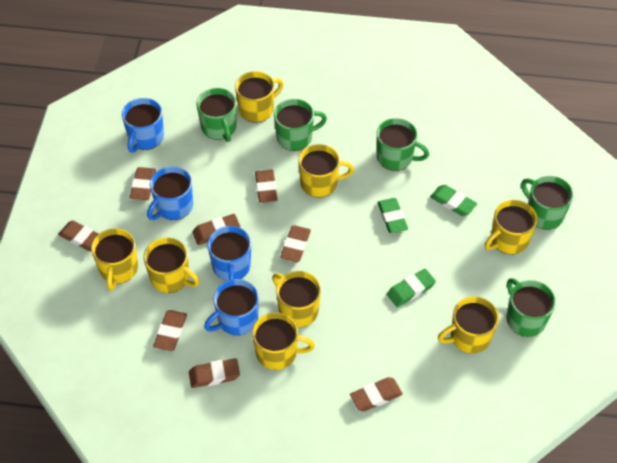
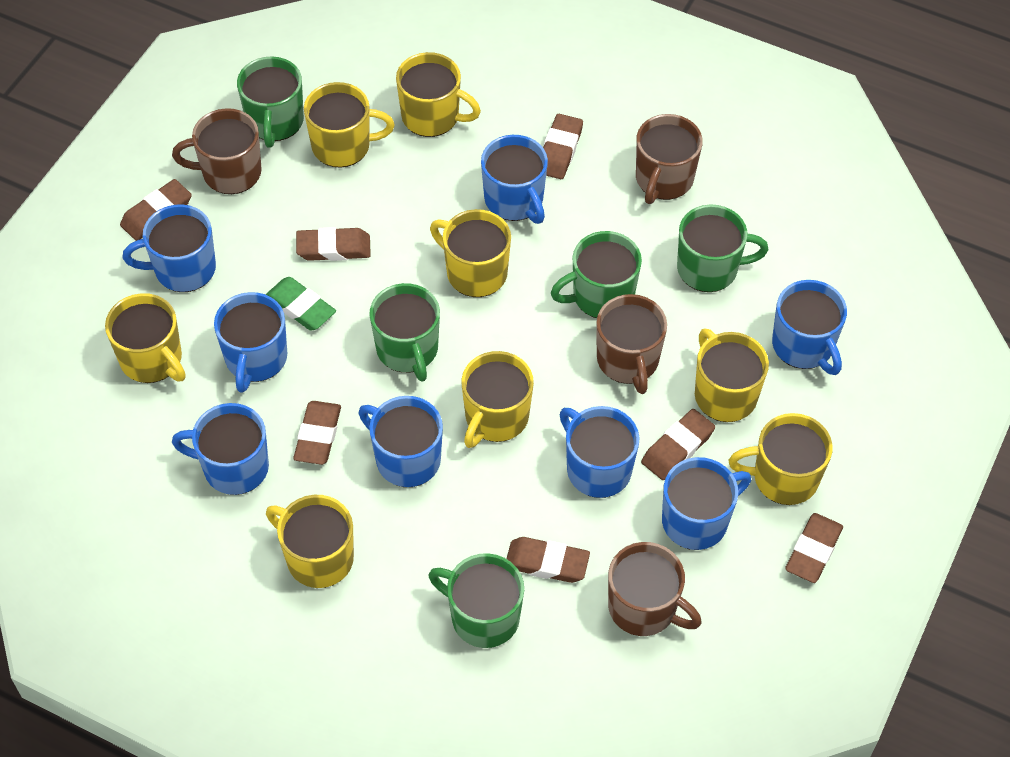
blue mug: [122,98,164,153] [147,166,193,220] [204,279,259,336] [207,226,251,281] = 4 -> [123,204,216,292] [172,403,269,495] [214,292,287,393] [358,396,443,487] [481,135,548,224] [560,406,639,498] [662,457,751,550] [772,280,847,375] = 8
brown eraser: [58,220,99,251] [130,167,156,200] [153,310,187,351] [189,358,240,388] [192,214,240,245] [255,170,278,203] [280,225,311,262] [350,377,402,411] = 8 -> [120,179,192,241] [293,401,341,465] [296,227,371,261] [506,537,590,583] [543,114,583,179] [641,409,715,480] [785,513,843,583] = 7
brown mug: none = 0 -> [172,108,262,194] [596,294,667,394] [608,542,702,636] [636,114,703,204] = 4
green eraser: [377,198,408,233] [387,269,436,307] [430,185,477,216] = 3 -> [265,277,336,331] = 1

